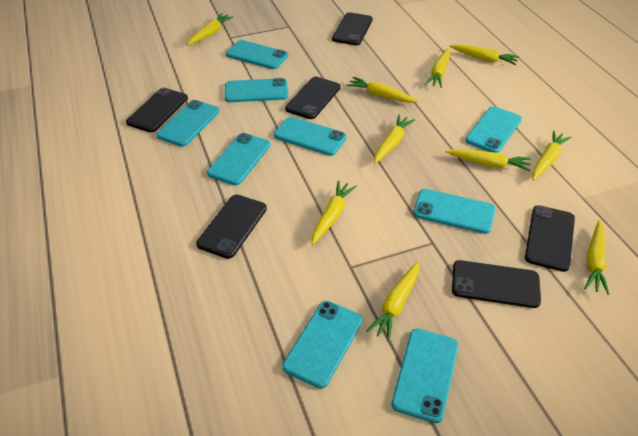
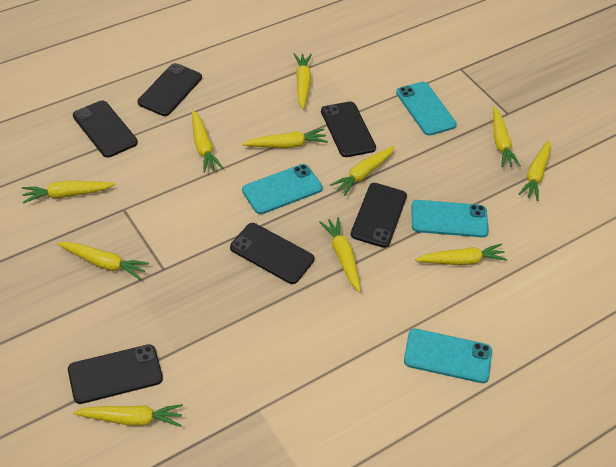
turquoise phone: [157,100,219,147] [207,133,270,185] [225,78,288,102] [226,40,288,69] [274,117,347,156] [282,301,363,389] [392,329,458,423] [413,189,495,234] [465,106,522,153] = 9 -> [242,164,323,214] [396,82,457,136] [404,329,492,383] [411,200,489,237] = 4
yellow carrot: [187,13,234,45] [312,181,357,245] [346,77,418,103] [366,261,419,341] [374,114,415,164] [425,48,450,88] [445,149,531,171] [449,44,519,65] [532,131,572,180] [584,220,609,295] = 10 -> [22,181,115,203] [57,242,149,280] [73,404,183,427] [192,110,223,173] [242,128,328,148] [294,53,312,109] [319,217,361,292] [330,146,395,196] [415,244,508,265] [493,107,520,167] [519,140,551,201] = 11

